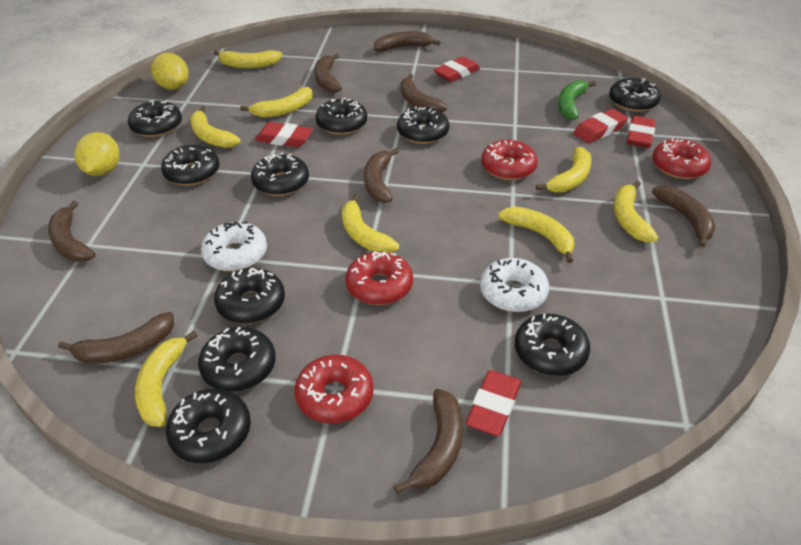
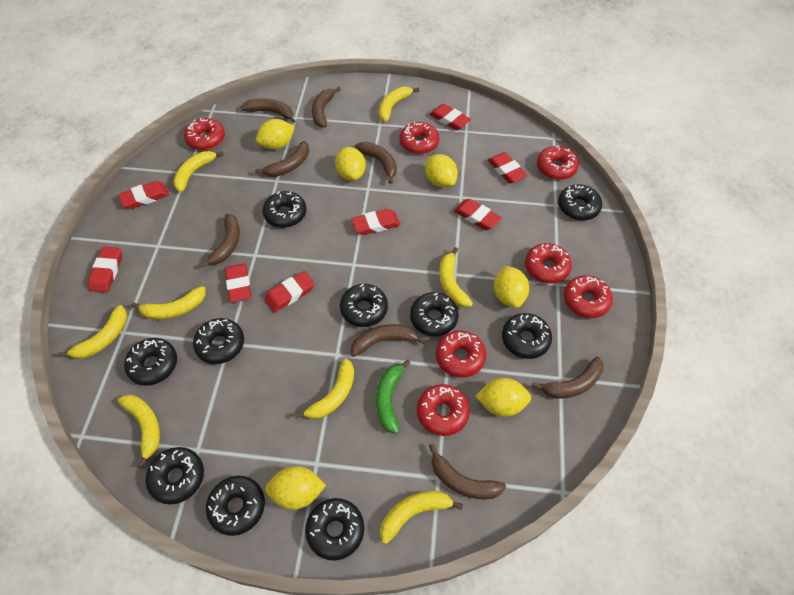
red donut: [294,355,374,423] [345,251,413,305] [481,140,538,180] [652,138,711,179] = 4 -> [184,118,225,150] [399,122,439,154] [417,384,470,436] [436,330,486,378] [525,243,572,283] [537,145,579,180] [564,275,613,318] = 7
red eraser: [255,122,313,147] [434,56,480,82] [465,370,521,436] [573,109,628,143] [626,116,656,148] = 5 -> [88,247,122,293] [118,181,169,209] [225,263,251,303] [264,271,315,313] [351,209,400,235] [429,104,471,130] [454,199,501,230] [488,152,527,183] = 8
white donut: [201,221,267,271] [480,258,549,312] = 2 -> none = 0
yellow lemon: [74,132,119,176] [151,53,189,90] = 2 -> [256,119,295,150] [265,466,326,510] [335,147,366,181] [425,154,458,187] [475,378,531,417] [494,266,529,308] = 6

